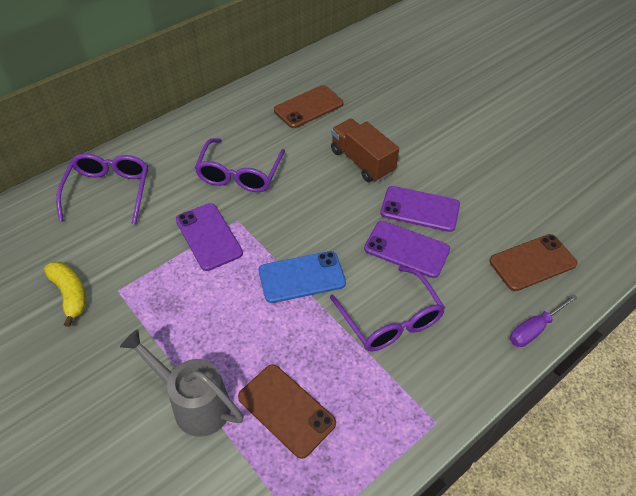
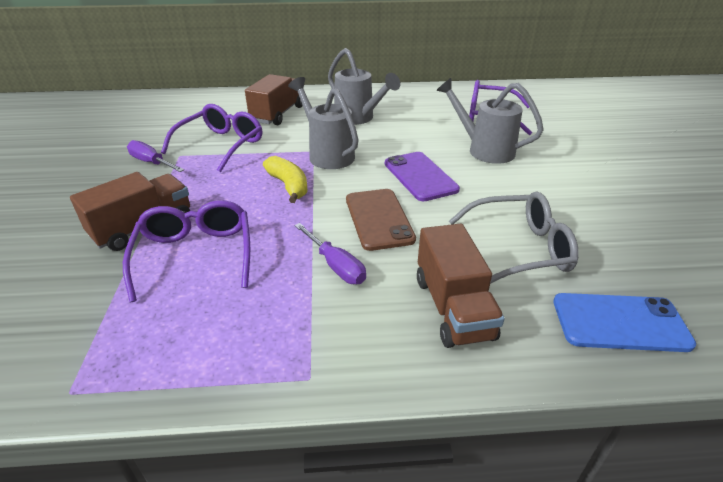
brown phone: [238,364,336,459] [274,85,343,128] [489,234,577,291] = 3 -> [346,189,416,251] = 1
brown truck: [331,119,399,182] = 1 -> [70,172,190,251] [245,74,303,125] [417,223,505,348] = 3
grey glasses: none = 0 -> [449,191,579,284] = 1
grey watering can: [120,329,243,437] = 1 -> [288,77,359,169] [328,48,401,125] [436,78,544,164] = 3
purple phone: [176,203,243,271] [364,221,450,278] [381,186,460,232] = 3 -> [385,152,460,201] = 1
purple screwdriver: [510,294,577,347] = 1 -> [127,140,184,172] [294,223,366,284] = 2

